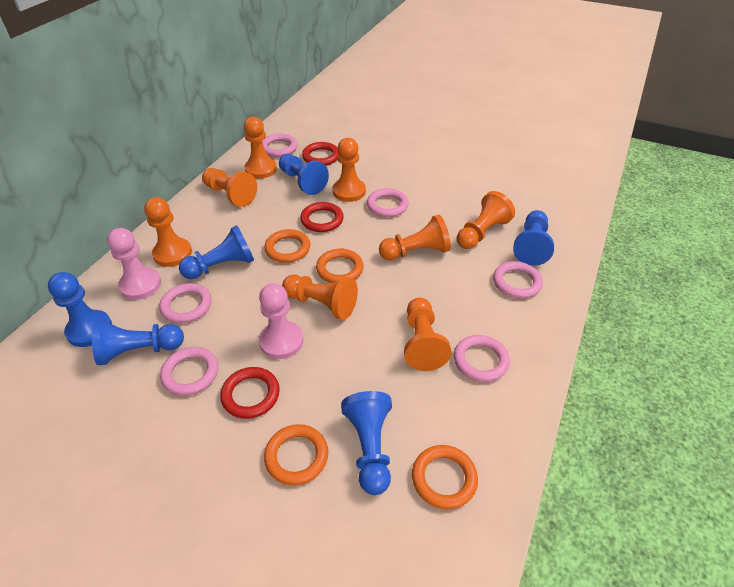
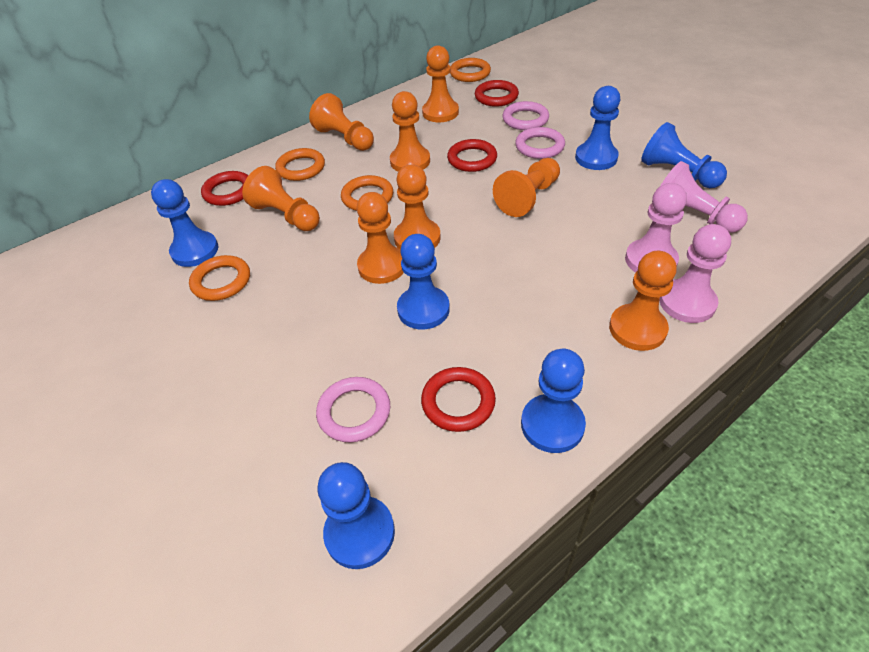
pink pawn: [107,228,161,300] [259,283,303,359] = 2 -> [625,183,687,272] [659,224,731,323] [660,161,748,233] = 3
pink ring: [159,283,212,323] [160,347,218,396] [262,134,298,157] [367,188,409,217] [454,335,510,382] [493,261,543,298] = 6 -> [316,377,390,442] [503,101,549,130] [515,127,565,159] = 3
red ring: [220,367,280,419] [300,202,344,232] [302,142,339,166] = 3 -> [201,171,249,206] [421,367,496,432] [447,139,497,172] [475,80,519,107] = 4

